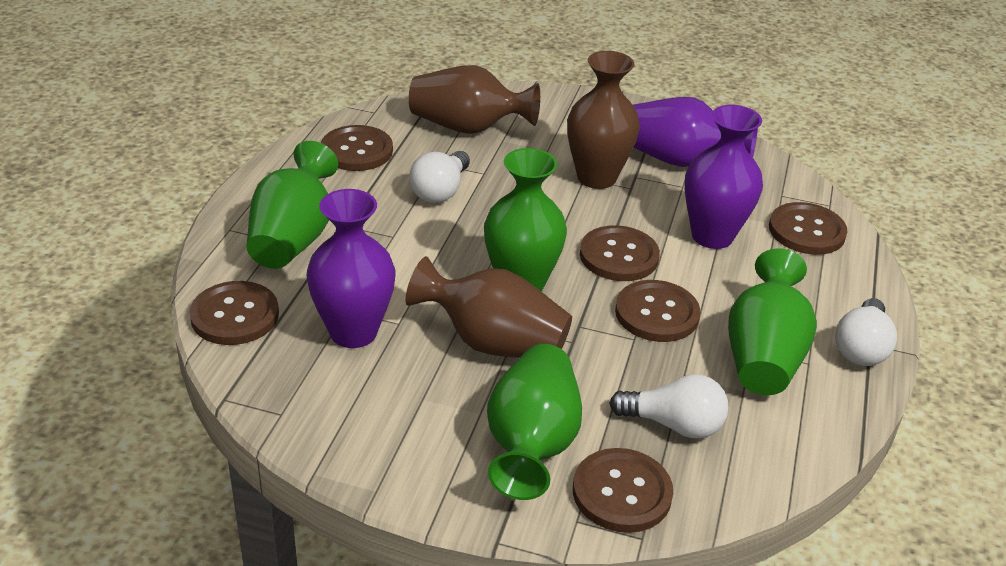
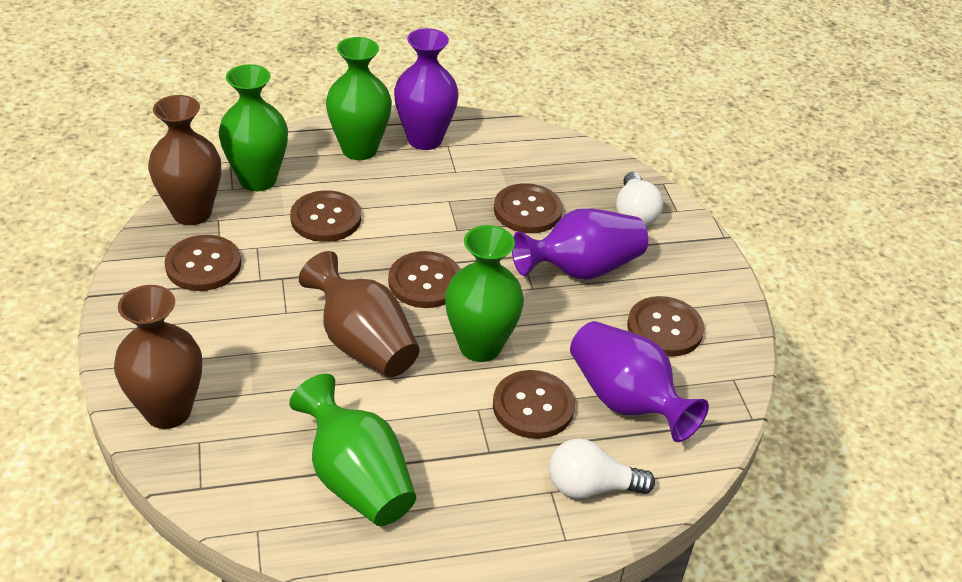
white light bulb: [409,151,470,203] [609,374,728,438] [835,298,897,366] = 3 -> [549,438,655,499] [616,172,663,226] = 2

